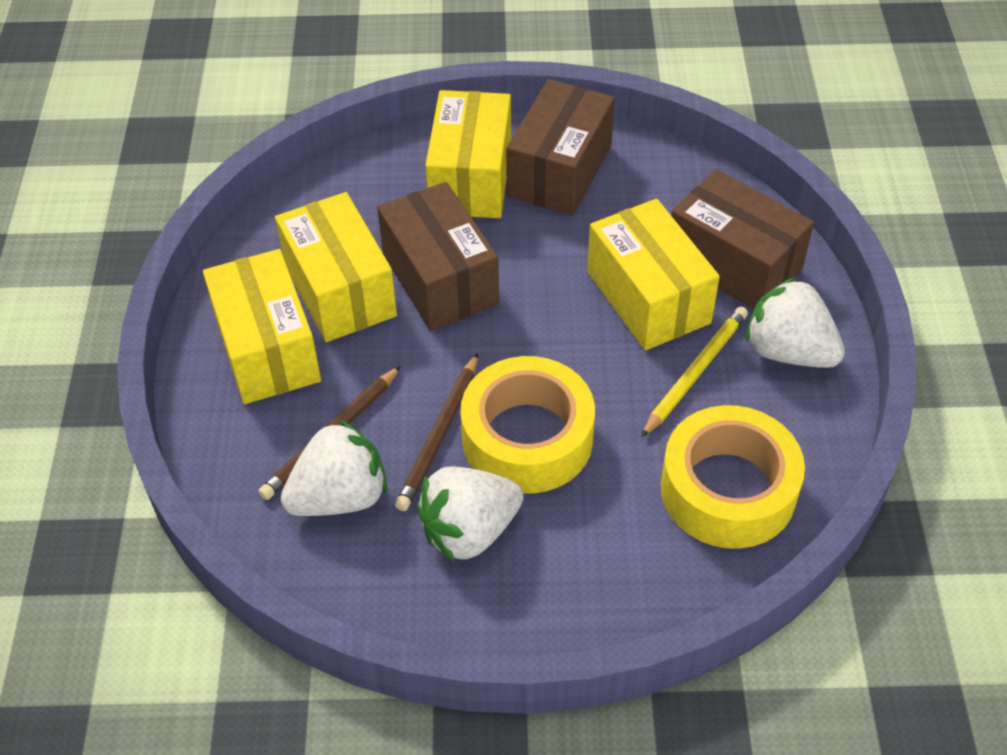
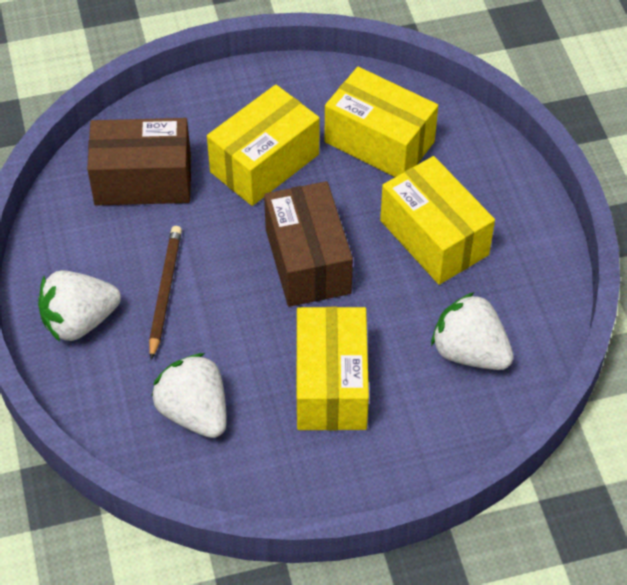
brown box: [377,182,499,331] [506,79,615,216] [671,169,814,309] = 3 -> [87,118,191,205] [264,181,353,307] = 2
brown pencil: [258,366,401,500] [395,353,478,511] = 2 -> [149,226,182,360] = 1
yellow pencil: [641,306,748,437] = 1 -> none = 0
yellow tape: [460,356,595,493] [661,405,805,549] = 2 -> none = 0

